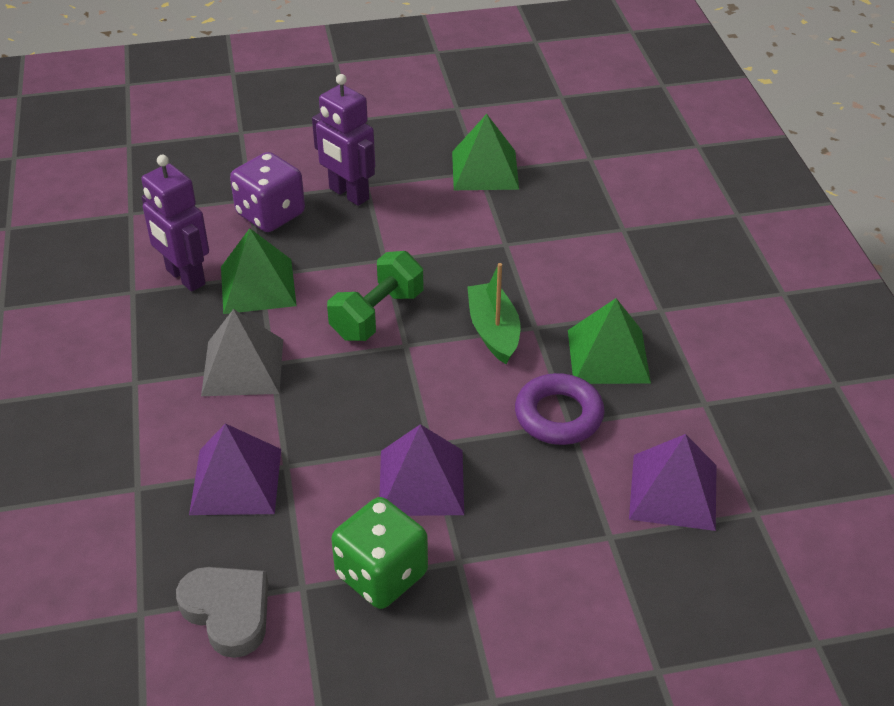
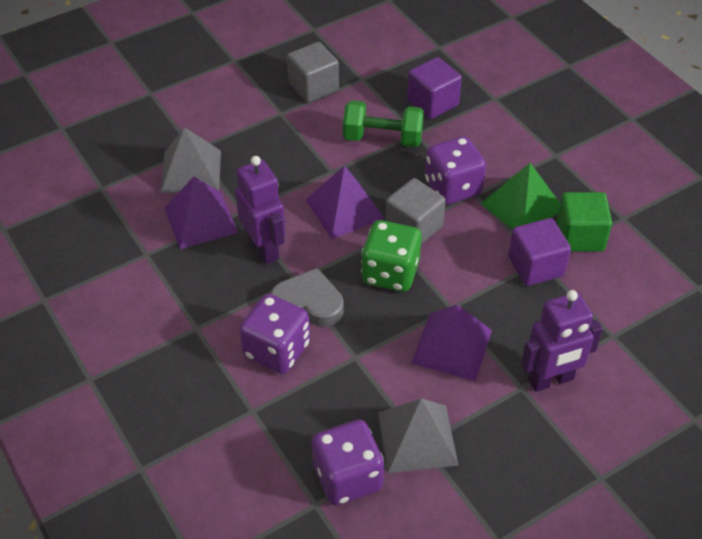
green boat: [467,263,520,364] = 1 -> none = 0
green cube: none = 0 -> [557,192,612,252] = 1
green pyramid: [221,228,297,314] [452,114,519,190] [568,298,651,384] = 3 -> [481,163,560,229] = 1
grey cube: none = 0 -> [287,42,339,102] [385,178,446,244] = 2
grey pyramid: [201,309,283,396] = 1 -> [161,127,221,193] [378,398,459,473] = 2
purple cube: none = 0 -> [407,57,462,119] [508,218,571,286] = 2
purple dice: [230,152,305,232] = 1 -> [239,294,310,374] [312,420,384,505] [425,136,486,205] = 3
purple ring: [515,373,605,445] = 1 -> none = 0

